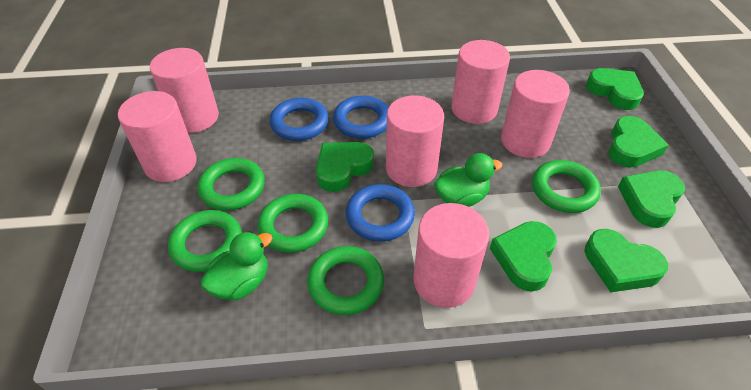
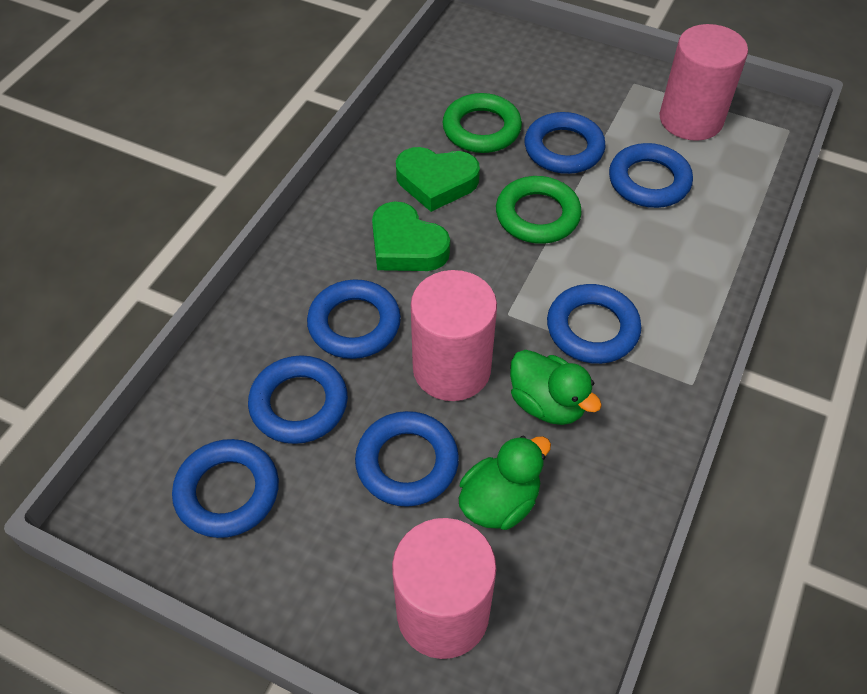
blue ring: [269,98,329,141] [333,96,389,139] [346,184,415,242] = 3 -> [172,439,279,538] [248,355,348,444] [307,279,401,359] [355,411,459,507] [525,112,606,174] [547,284,641,364] [609,143,693,208] = 7
green heart: [316,142,374,192] [490,221,557,292] [584,229,668,292] [586,68,644,110] [608,116,669,167] [618,171,685,228] = 6 -> [372,201,450,271] [396,147,480,212] = 2
green ring: [168,210,242,272] [197,158,265,211] [258,194,328,253] [307,246,384,315] [532,160,601,213] = 5 -> [442,93,522,153] [496,176,582,244] = 2
pink cylinder: [118,91,197,182] [150,48,219,133] [386,95,444,187] [414,203,489,308] [451,40,510,124] [501,70,570,158] = 6 -> [392,518,497,659] [411,270,497,401] [659,24,748,141] = 3

